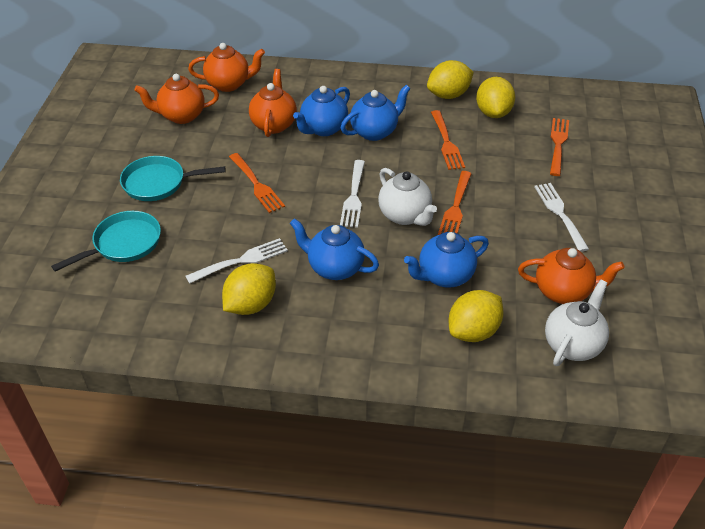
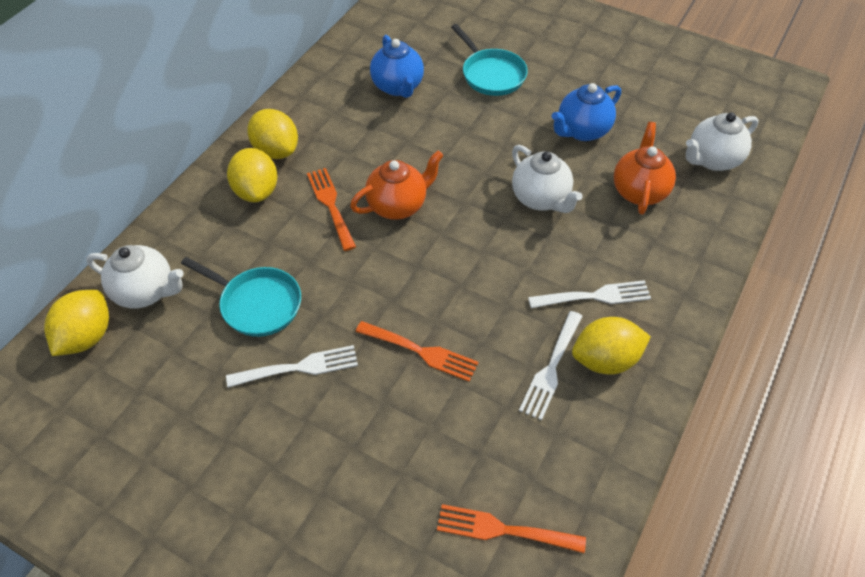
blue teapot: [290,218,379,280] [293,86,350,136] [341,85,411,141] [404,232,489,288] = 4 -> [370,35,424,98] [552,83,621,141] = 2
orange fork: [229,153,285,213] [431,110,465,170] [438,171,472,235] [550,118,569,176] = 4 -> [307,168,356,251] [356,321,479,382] [437,504,586,553] = 3
orange teapot: [134,74,219,124] [188,43,265,92] [249,69,297,137] [518,248,625,304] = 4 -> [350,151,443,220] [614,122,676,214] = 2
white teapot: [378,168,437,226] [545,279,609,366] = 2 -> [86,245,184,309] [512,145,583,213] [686,112,758,171] = 3

